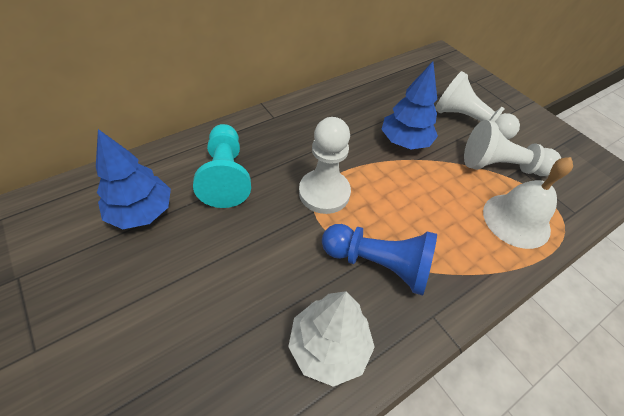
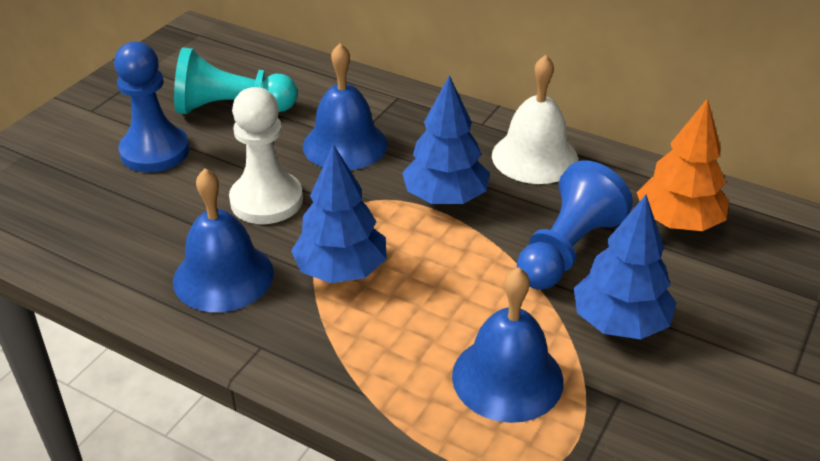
blue bell: none = 0 -> [173,169,274,312] [303,43,388,170] [452,267,564,423] = 3
blue pawn: [322,224,437,296] = 1 -> [114,42,190,172] [517,161,633,290] = 2
blue tree: [96,129,171,229] [381,62,438,149] = 2 -> [291,144,387,283] [402,75,490,204] [574,195,676,339] = 3
orange tree: none = 0 -> [637,98,729,231] = 1
white pawn: [299,117,351,214] [435,71,520,139] [464,120,561,176] = 3 -> [229,87,303,224] = 1
white tree: [288,291,375,387] = 1 -> none = 0

